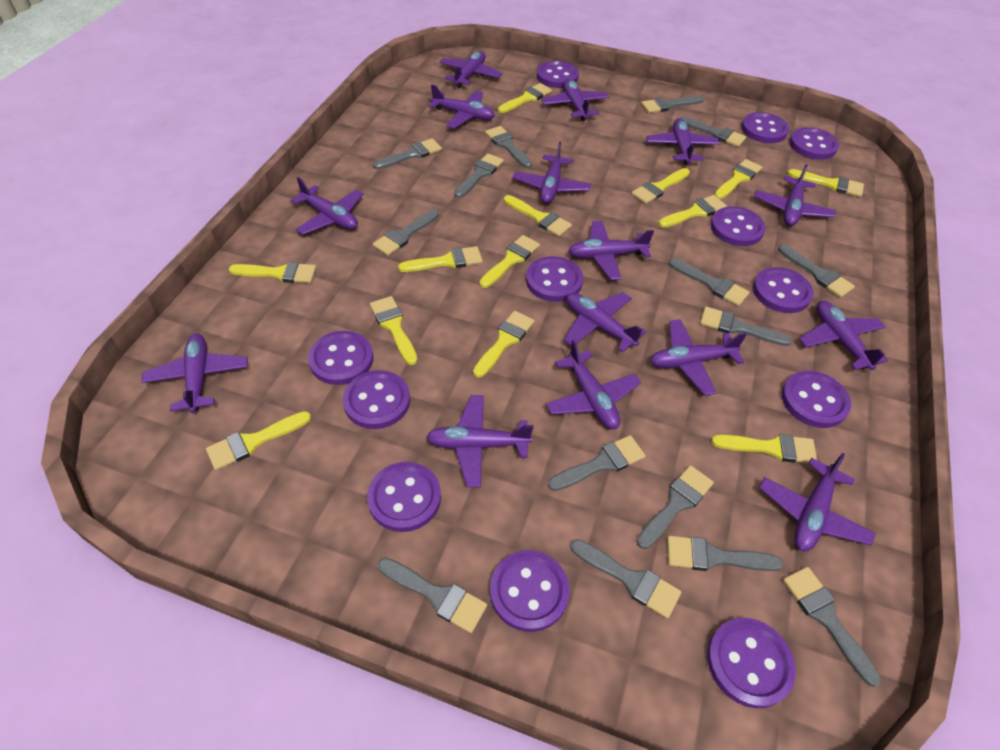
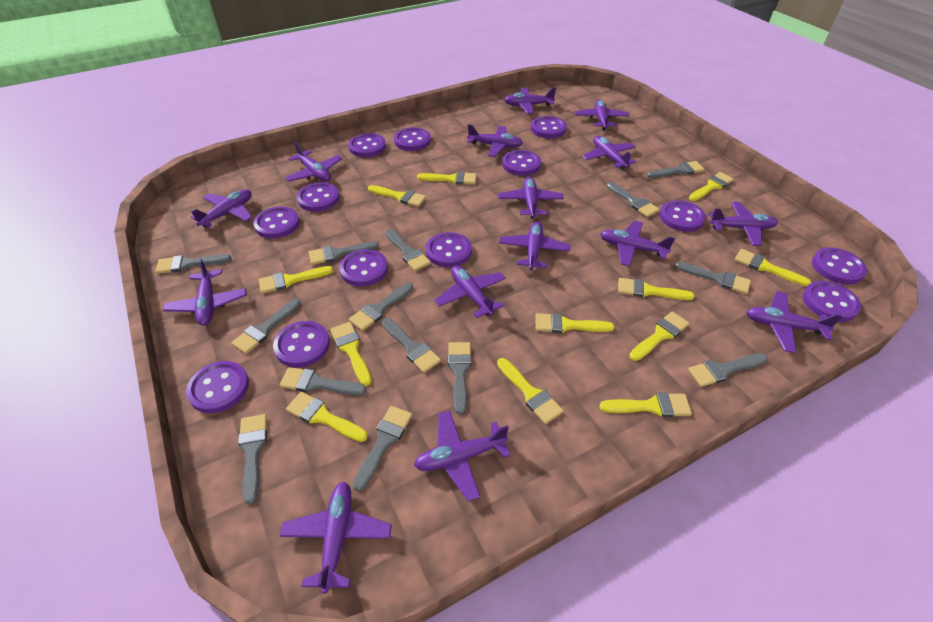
grey brush: [373,138,442,169] [373,209,439,256] [378,558,487,633] [454,153,504,198] [485,126,532,168] [548,435,646,491] [570,539,681,619] [636,465,714,549] [641,96,704,113] [667,536,783,571] [669,258,750,306] [680,116,746,147] [700,306,792,346] [778,245,855,298] [783,567,881,687] = 15 -> [155,254,232,274] [232,299,301,354] [238,414,267,505] [280,367,366,396] [309,241,379,265] [349,283,413,331] [353,406,412,491] [382,318,441,373] [385,229,431,271] [448,342,472,414] [606,182,660,217] [647,161,705,178] [675,262,751,294] [688,353,767,387] = 14
purple button: [308,331,373,385] [343,370,410,429] [367,462,441,532] [490,550,570,632] [526,256,583,302] [537,61,579,88] [707,618,796,708] [711,206,766,246] [741,112,789,143] [753,267,813,313] [782,371,851,428] [789,127,839,160] = 12 -> [186,361,249,413] [253,207,300,239] [273,321,330,368] [297,182,340,212] [339,249,388,286] [348,133,386,157] [394,127,431,151] [426,232,472,267] [502,150,541,176] [531,116,567,138] [660,200,706,232] [803,281,861,322] [812,247,867,284] = 13
yellow brush: [206,411,311,470] [229,262,316,283] [370,296,417,365] [398,246,483,272] [473,311,535,378] [480,235,540,288] [498,83,552,113] [504,195,572,237] [631,168,690,204] [658,195,727,228] [711,434,817,463] [715,159,762,199] [788,169,864,197] = 13 -> [259,266,333,294] [286,392,368,442] [330,322,372,386] [368,185,426,207] [417,171,477,184] [497,358,563,424] [535,313,615,333] [599,393,692,417] [618,278,695,300] [629,311,689,361] [689,172,734,201] [735,249,811,286] = 12

